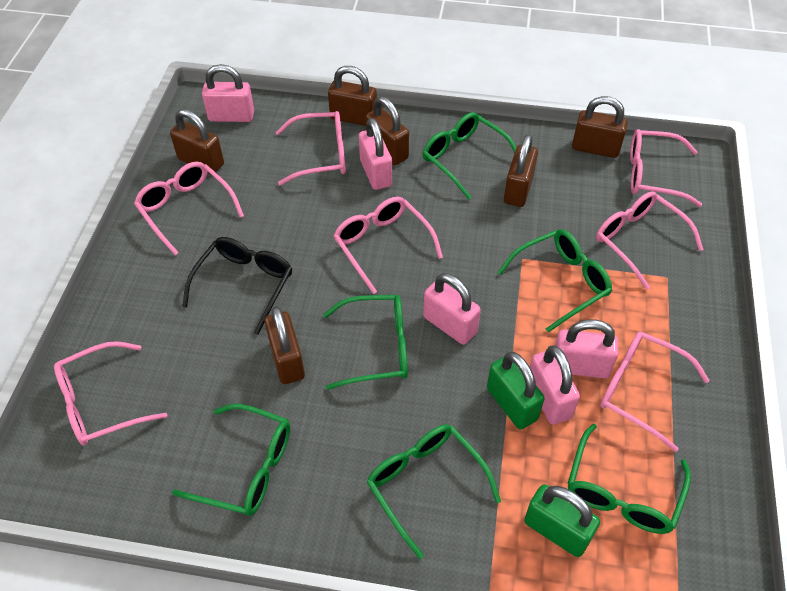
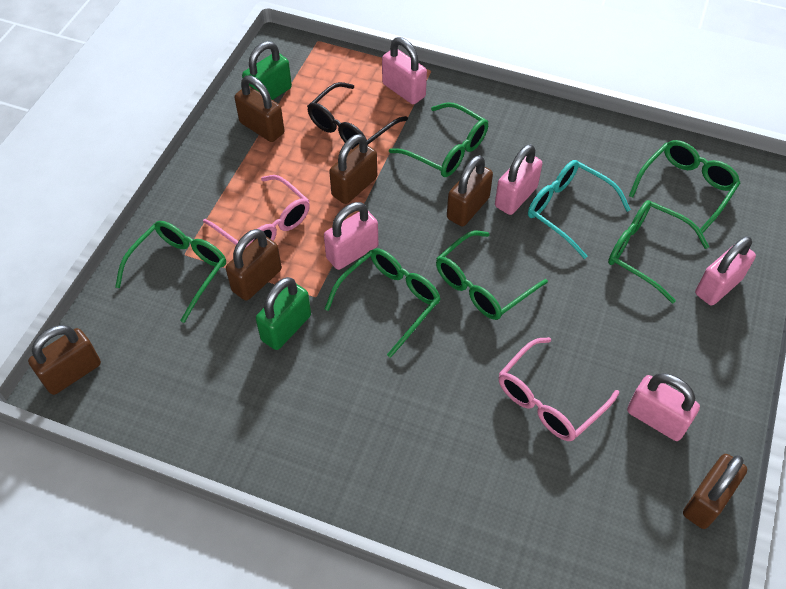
pink glasses: [54,341,167,446] [134,161,244,255] [276,111,346,185] [333,197,443,294] [596,191,704,290] [600,332,710,452] [630,129,702,207] = 7 -> [203,175,310,247] [499,337,619,441] = 2
turquoise glasses: none = 0 -> [528,160,631,259] = 1

